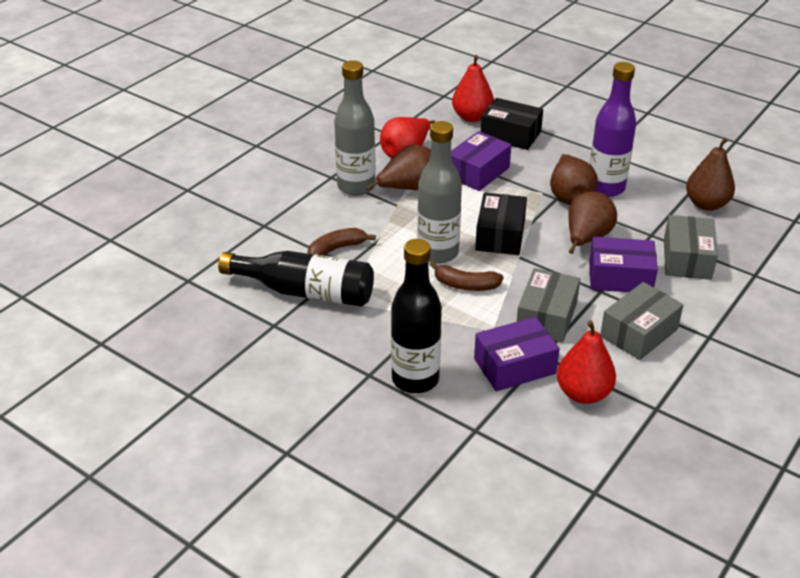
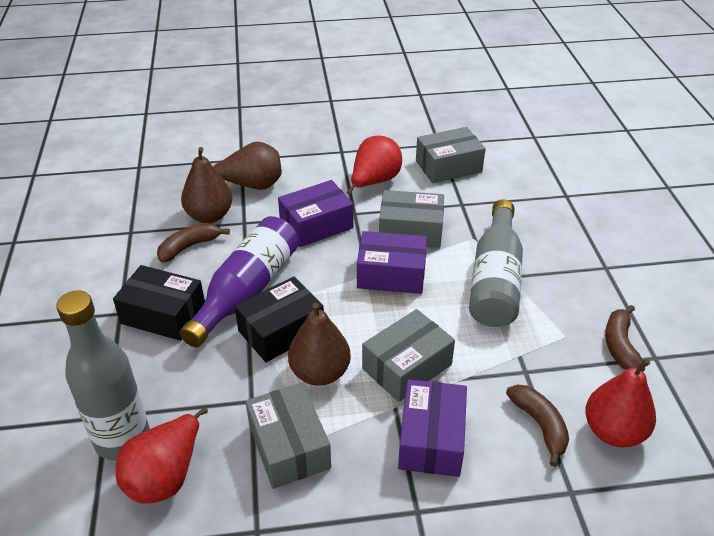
black bottle: [218,251,374,307] [391,239,442,393] = 2 -> none = 0
brown banana: [308,228,376,256] [429,261,504,291] = 2 -> [157,223,230,263] [506,384,569,467] [605,305,645,372] = 3
brown pear: [366,144,431,190] [550,154,598,204] [568,191,617,254] [686,138,735,211] = 4 -> [181,147,233,223] [213,141,282,190] [288,303,351,386] = 3
grey box: [517,268,580,343] [600,282,683,360] [664,215,718,280] = 3 -> [245,383,331,489] [362,309,455,402] [379,190,444,248] [416,127,486,183] = 4

